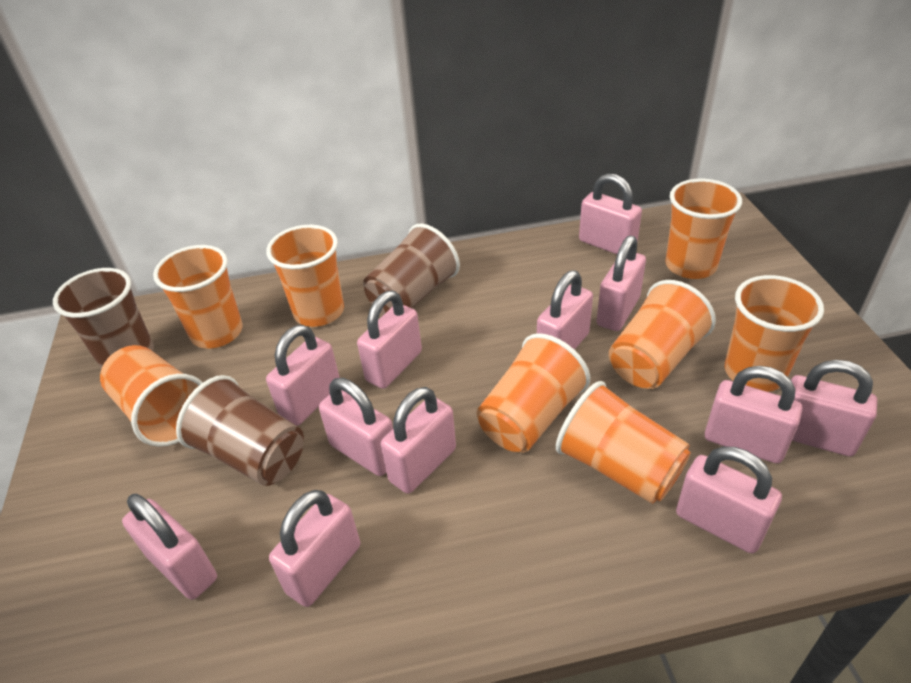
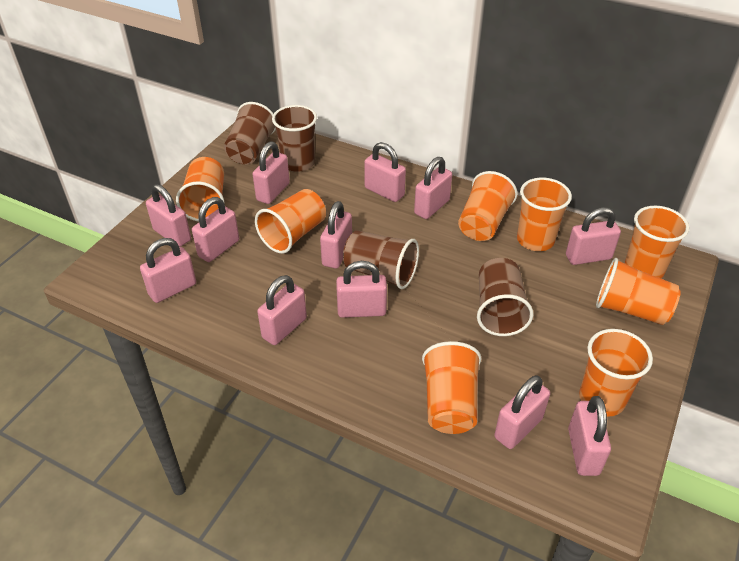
brown cup: [53,268,154,369] [176,375,304,486] [363,223,460,315] = 3 -> [224,102,276,164] [272,105,317,172] [343,230,419,289] [477,258,534,336] = 4

